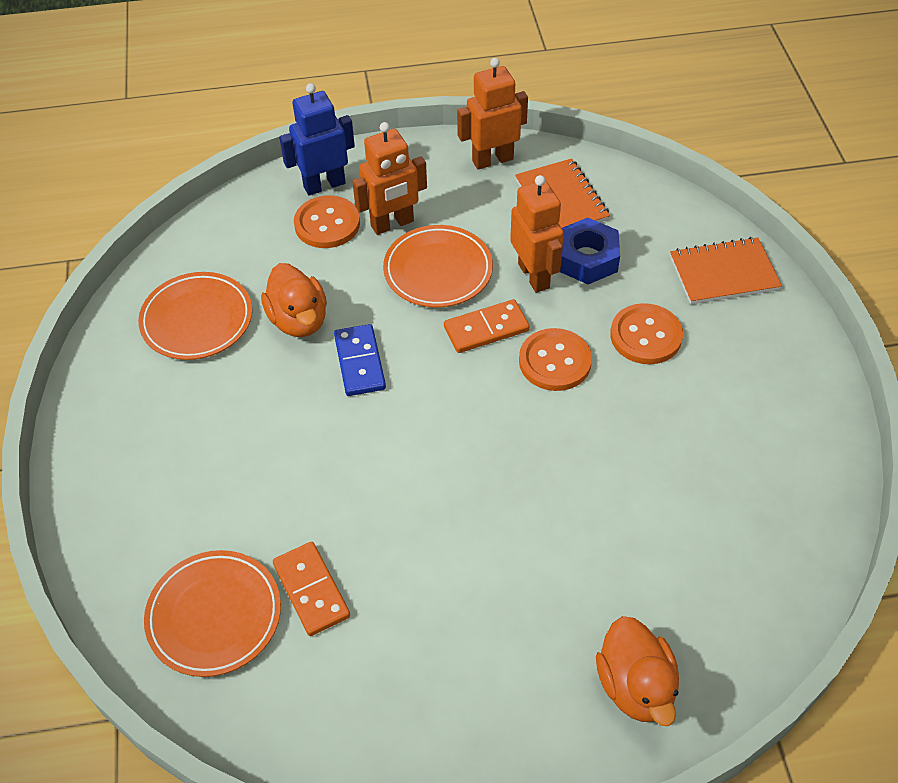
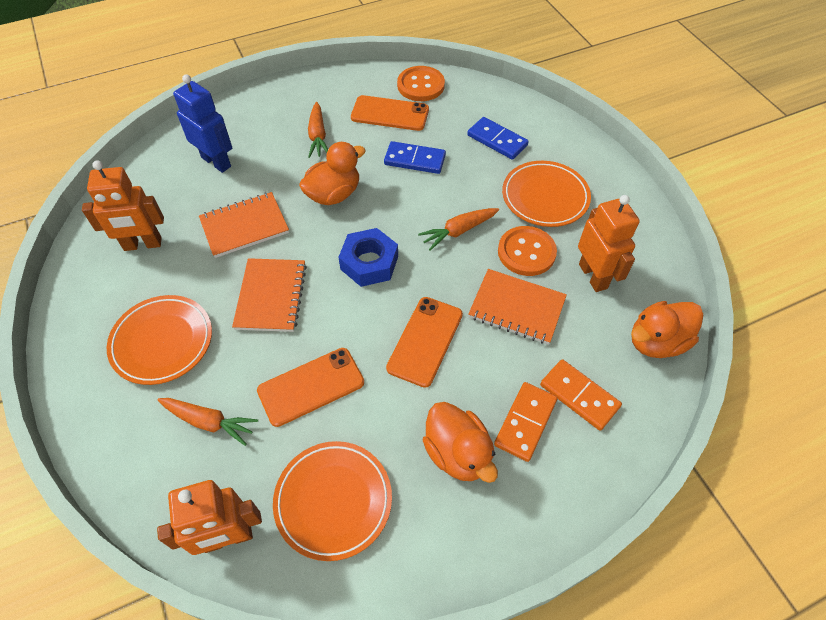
blue domino: [334,324,386,396] = 1 -> [384,141,446,174] [467,117,529,160] = 2
orange button: [294,195,360,248] [519,328,592,391] [610,303,683,364] = 3 -> [397,66,445,101] [498,226,557,276] = 2
orange carrot: none = 0 -> [157,398,258,446] [308,102,328,158] [418,208,499,251] = 3
orange duck: [261,263,327,337] [596,616,679,726] = 2 -> [299,142,366,205] [423,402,498,483] [631,301,703,358] = 3
orange notebook: [515,158,610,228] [670,237,782,304] = 2 -> [199,192,289,258] [232,258,307,332] [468,269,567,345] = 3
orange phone: none = 0 -> [257,348,364,427] [351,95,429,131] [386,297,463,388] = 3

